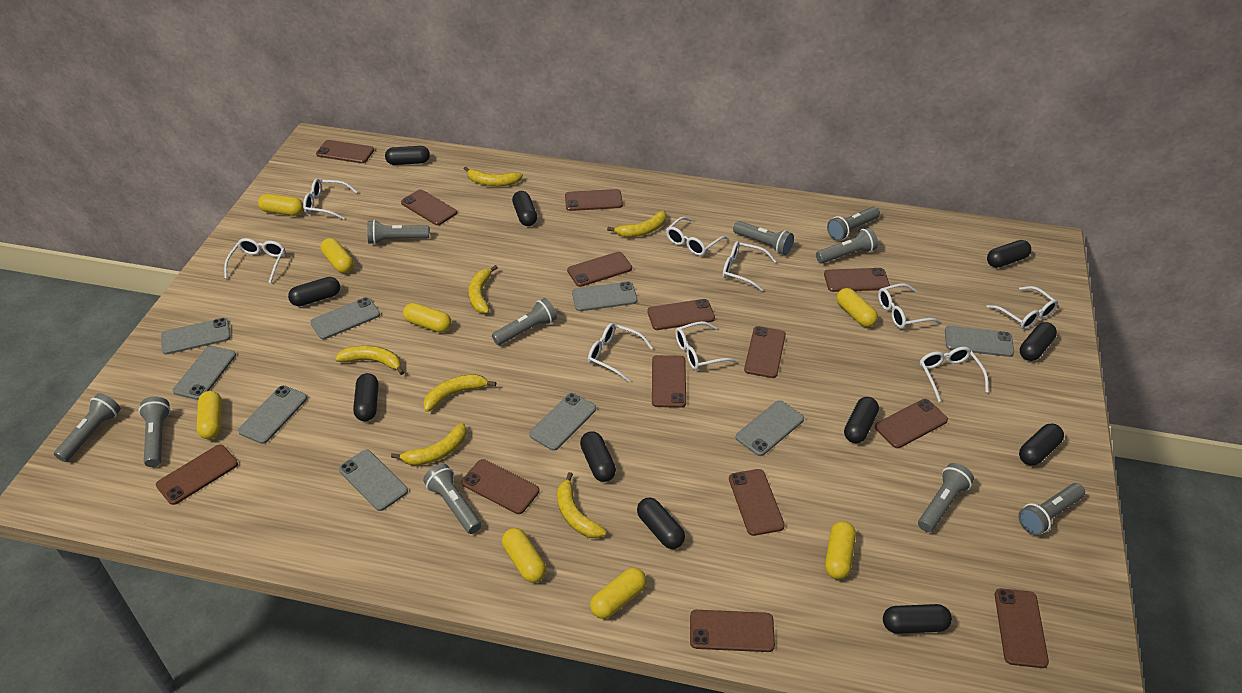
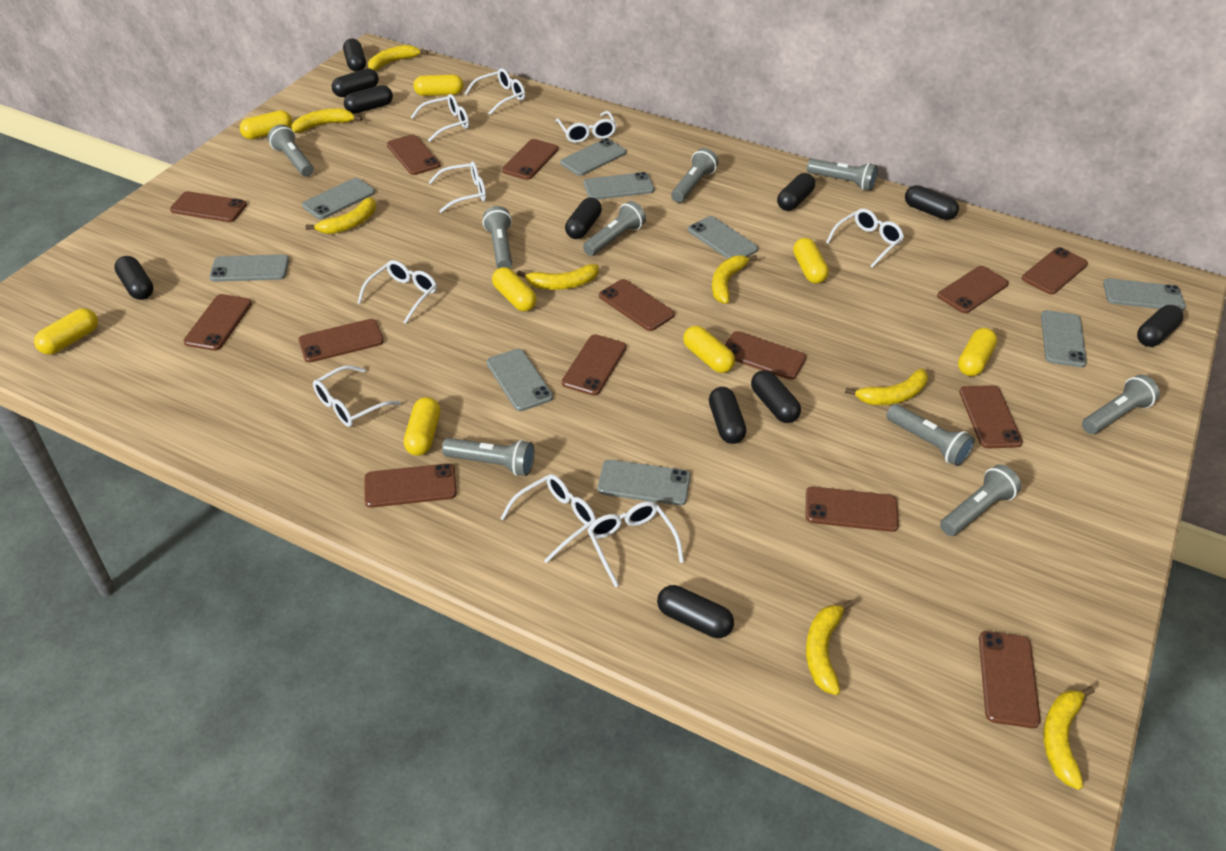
grey flashlight: [54,393,121,462] [139,396,171,467] [367,220,429,244] [423,464,481,534] [492,298,557,345] [733,221,794,255] [816,228,878,263] [827,207,880,241] [918,463,974,532] [1018,483,1085,535] = 10 -> [268,124,314,177] [442,438,534,476] [483,206,512,269] [583,201,646,256] [671,148,718,203] [807,159,878,191] [886,404,975,466] [940,464,1021,536] [1082,375,1160,434] = 9
yellow banana: [335,345,404,375] [391,423,467,466] [423,374,496,412] [464,167,523,186] [469,265,498,313] [557,472,606,538] [607,210,667,237] = 7 -> [292,108,362,133] [306,197,376,234] [368,45,428,71] [517,264,599,290] [712,255,757,304] [806,600,853,695] [845,368,928,405] [1043,686,1095,790] = 8

